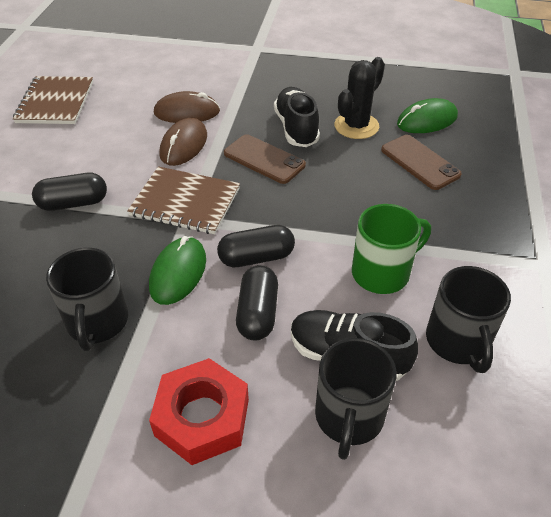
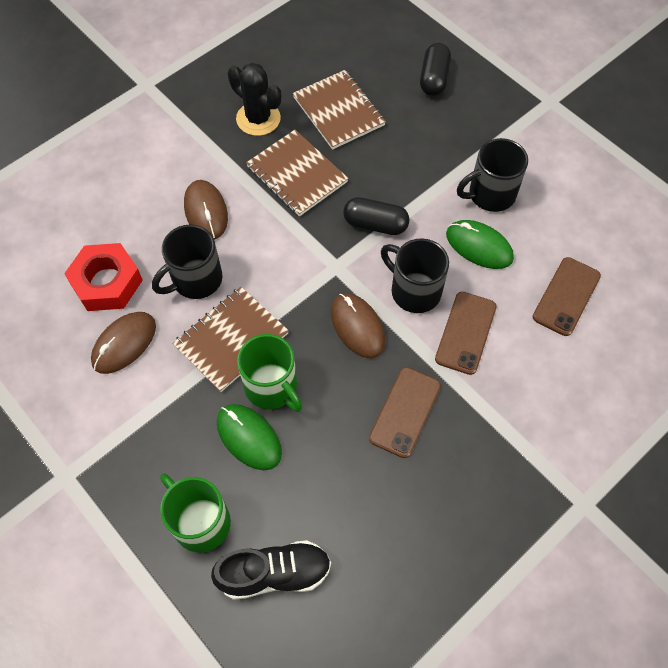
black capsule: [32,173,107,211] [217,225,295,267] [236,265,278,341] = 3 -> [343,197,409,235] [420,43,451,96] = 2
black shoe: [274,87,320,147] [291,310,418,381] = 2 -> [211,540,331,600] = 1
brown mouse: [154,91,220,123] [159,118,207,166] = 2 -> [91,312,156,374] [184,180,228,240] [331,293,385,359] = 3
brown notebook: [13,76,93,124] [127,166,240,234] = 2 -> [172,287,289,392] [246,130,349,216] [293,70,386,150] = 3
brown phone: [224,134,306,184] [381,135,462,190] = 2 -> [369,367,441,458] [435,292,497,375] [533,257,601,336] = 3
green mug: [352,204,431,294] = 1 -> [160,473,231,553] [237,334,303,412] = 2

